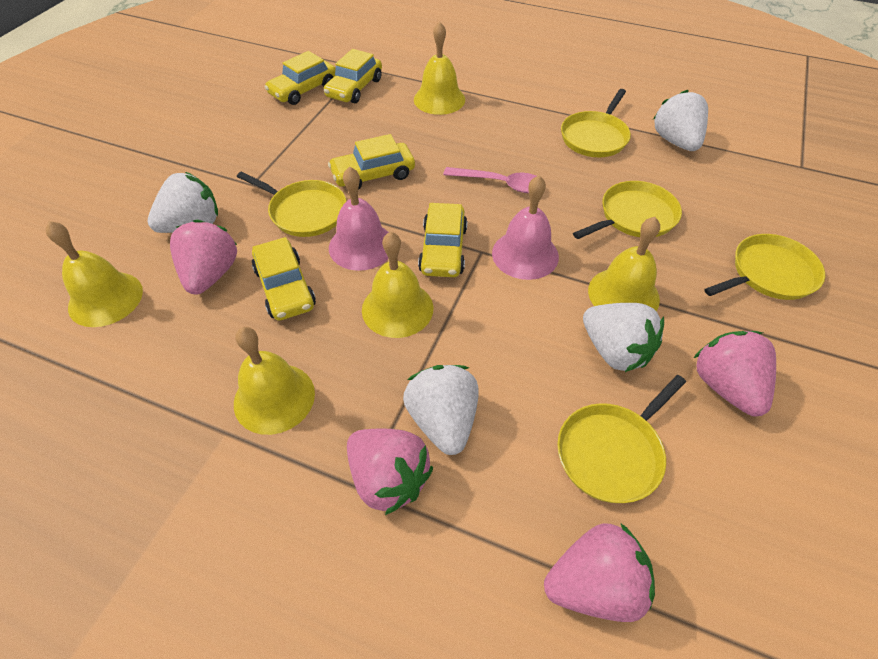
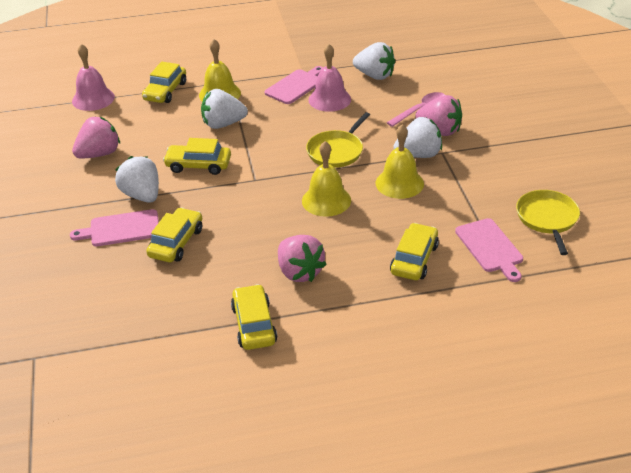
pink cutting board: none = 0 -> [70,209,159,246] [265,66,323,104] [455,218,523,282] = 3
pink strawberry: [170,220,237,295] [347,428,433,515] [544,523,655,622] [694,331,776,416] = 4 -> [72,117,120,159] [278,235,326,282] [416,95,462,136] = 3
yellow bell: [46,221,143,327] [234,327,315,435] [362,231,433,338] [414,21,465,115] [588,217,660,311] = 5 -> [199,39,241,102] [302,141,351,217] [376,124,424,199] = 3
yellow pan: [237,171,346,237] [557,375,686,503] [561,89,631,157] [573,181,682,239] [704,234,825,300] = 5 -> [306,112,370,168] [516,190,580,255] = 2

